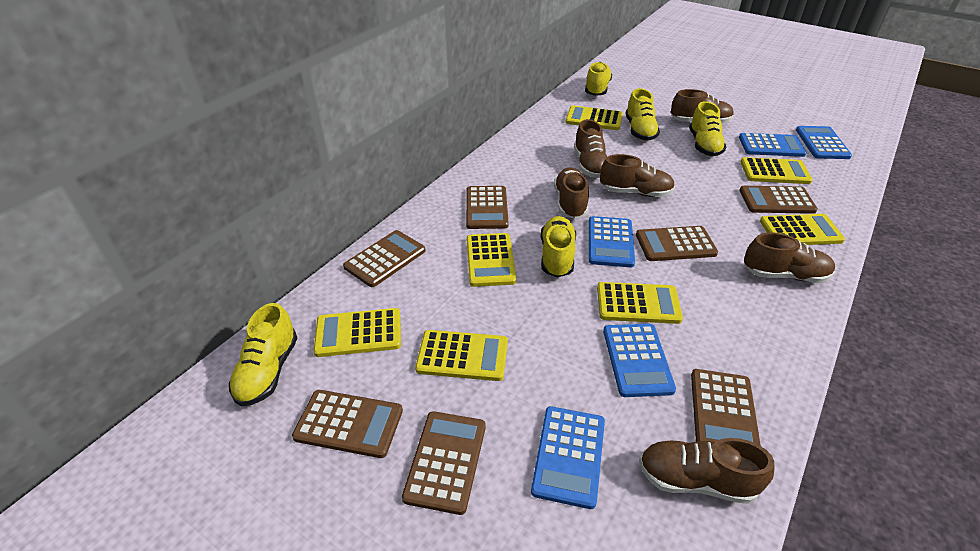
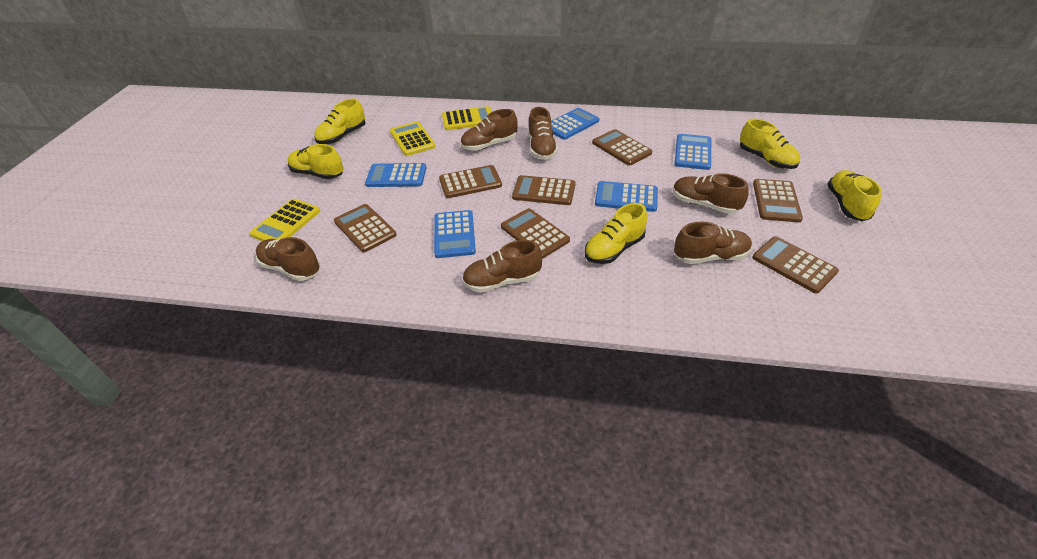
yellow calculator: [313,308,401,357] [415,330,508,381] [466,233,517,287] [565,105,623,130] [597,282,683,324] [741,157,813,184] [760,214,845,245] = 7 -> [250,199,320,241] [390,121,436,156] [442,106,492,130] = 3

